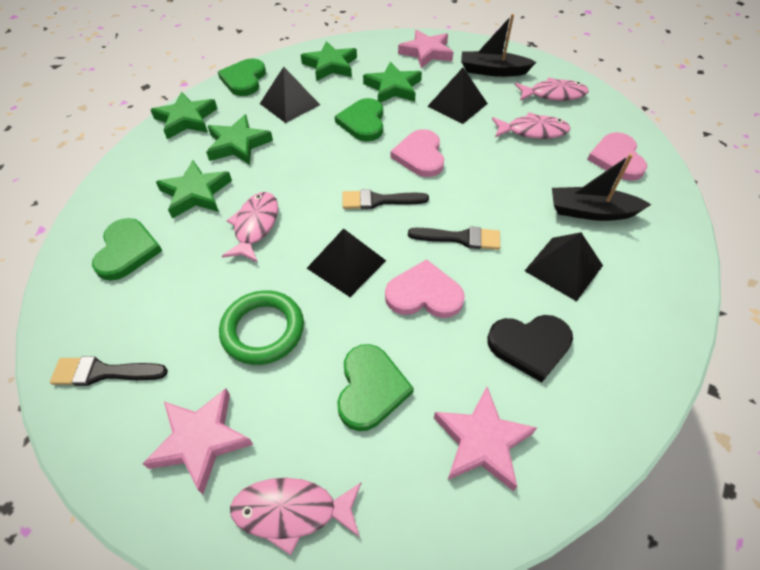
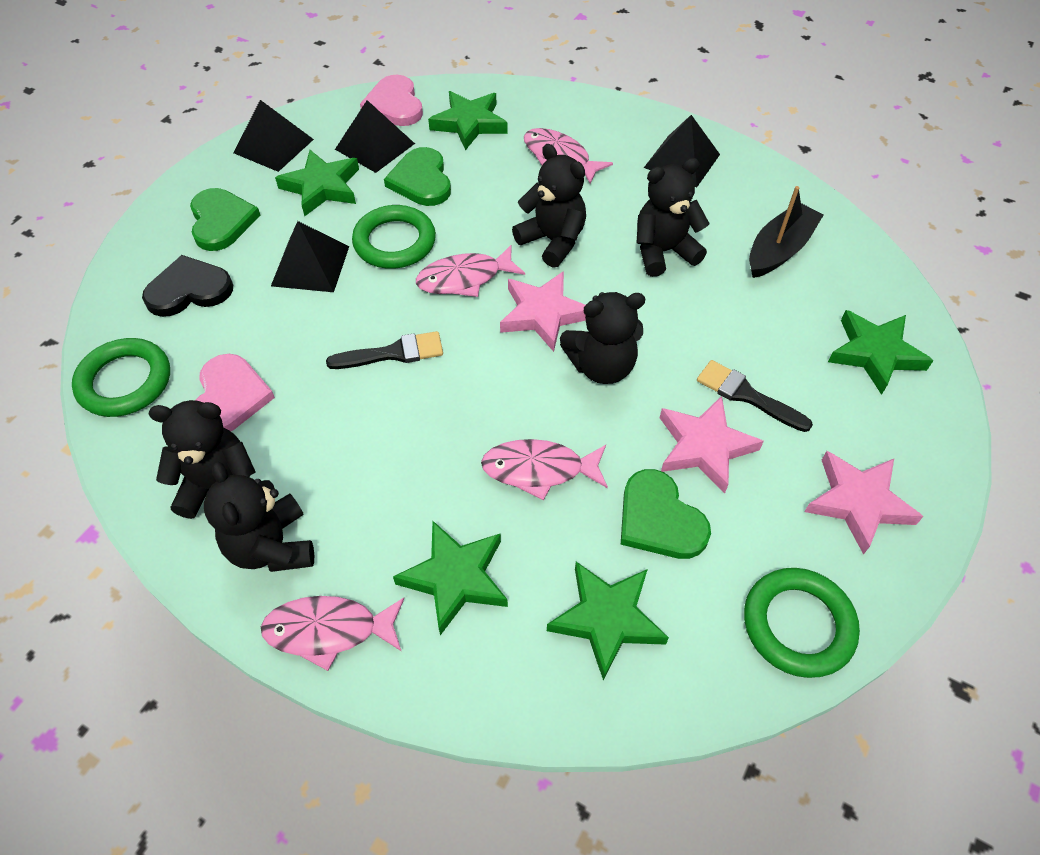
black boat: [461,14,536,77] [552,154,652,221] = 2 -> [749,186,824,278] = 1
black brush: [50,356,168,386] [342,189,429,209] [408,227,500,250] = 3 -> [326,331,443,369] [697,360,813,432] = 2
black teddy bear: none = 0 -> [149,400,256,519] [204,462,314,572] [512,144,586,268] [560,292,645,384] [637,158,710,277] = 5
green heart: [92,218,162,281] [218,59,266,96] [335,98,383,141] [337,344,414,431] = 4 -> [190,188,260,251] [384,147,451,206] [621,469,711,559] = 3
green ring: [219,290,304,365] = 1 -> [72,338,170,417] [352,205,436,269] [744,568,860,678] = 3
pink heart: [385,259,465,318] [390,129,444,177] [587,132,647,181] = 3 -> [195,354,275,431] [360,75,423,126] = 2

